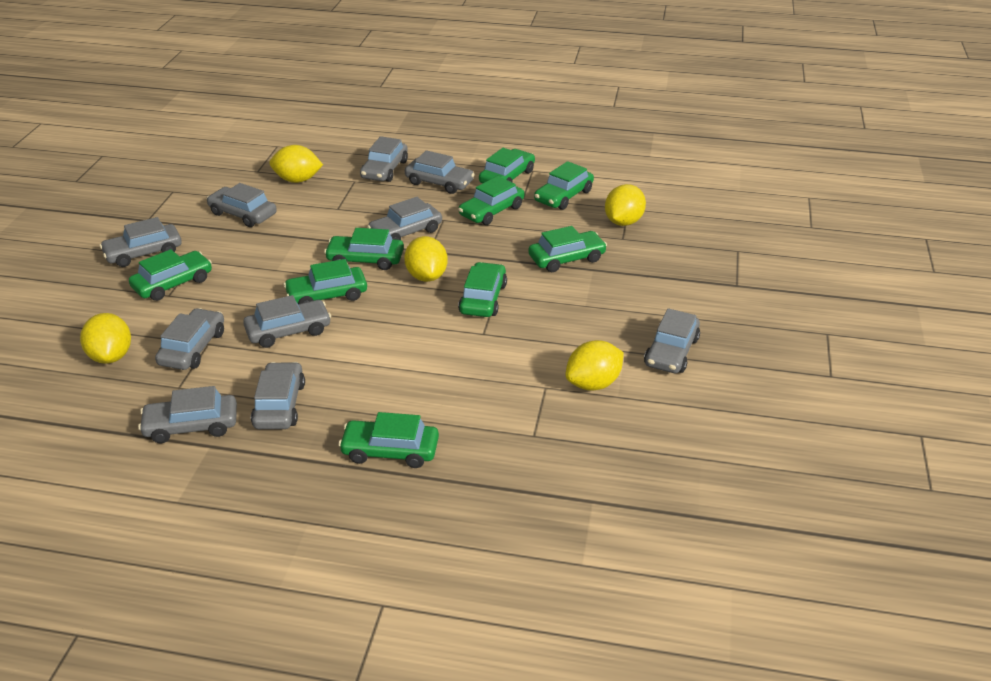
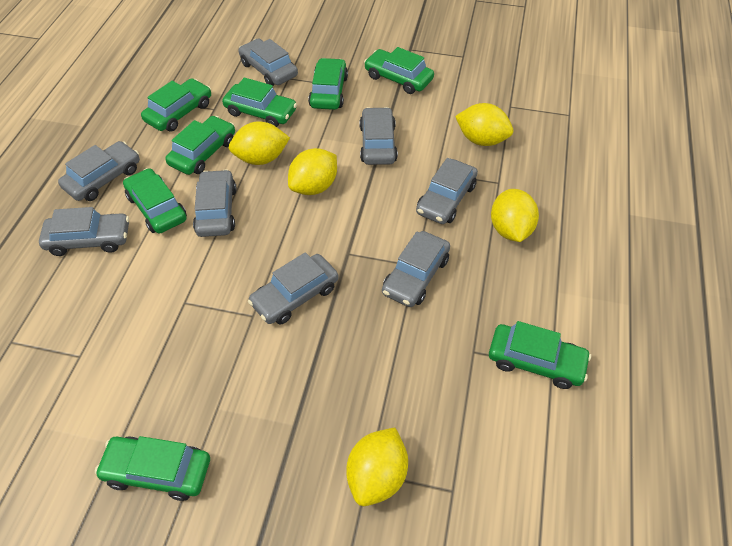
green car: [129,249,212,301] [284,259,367,304] [324,228,404,270] [339,412,439,468] [458,176,524,225] [458,262,507,317] [479,148,535,183] [528,226,607,272] [534,161,594,210] = 9 -> [95,436,210,501] [123,168,187,234] [141,78,211,132] [165,116,235,175] [222,77,297,127] [308,58,348,110] [364,47,434,94] [489,321,591,389] = 8
grey car: [100,217,182,267] [138,386,237,443] [155,308,224,370] [207,183,277,227] [243,295,331,348] [251,362,305,429] [360,136,408,182] [367,197,442,240] [405,150,475,194] [644,308,700,373] = 10 -> [39,207,129,256] [58,141,140,201] [193,169,237,237] [238,38,298,86] [248,252,338,325] [360,107,398,165] [382,231,450,307] [416,158,478,224] = 8

